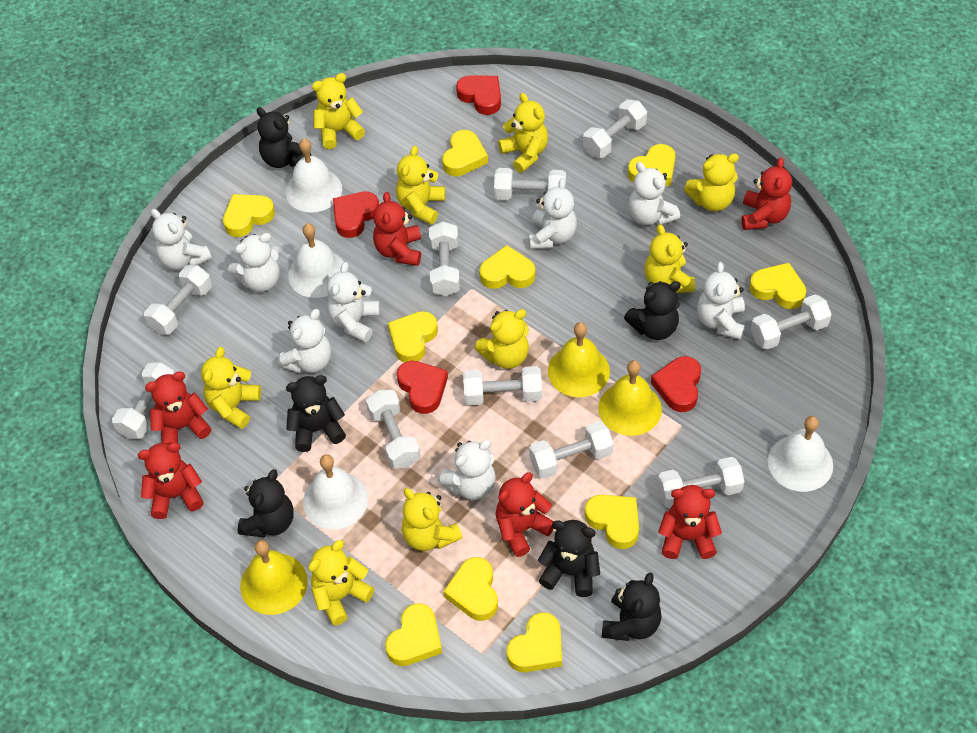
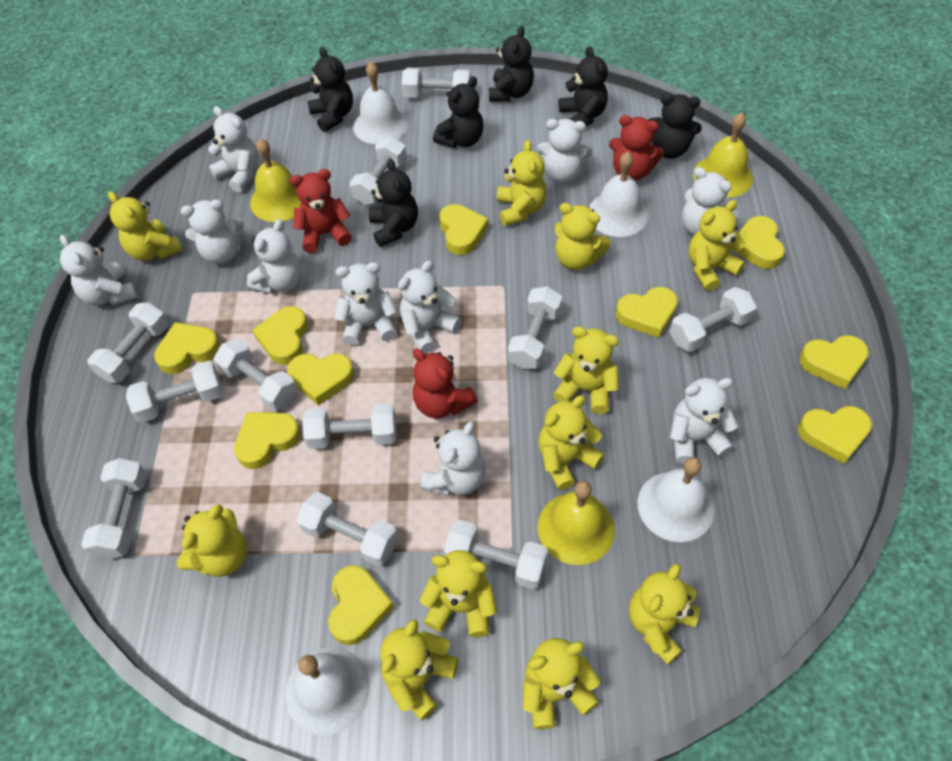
red heart: [333,192,379,238] [397,361,448,414] [456,75,501,115] [651,356,701,412] = 4 -> none = 0
red teddy bear: [138,443,204,519] [145,371,212,444] [373,192,421,266] [496,472,554,557] [658,485,722,559] [742,157,792,230] = 6 -> [290,169,352,253] [413,349,478,418] [609,115,664,181] = 3
white dumbbell: [112,362,175,439] [144,265,212,335] [366,390,420,468] [429,221,460,296] [463,366,542,406] [494,168,566,200] [529,421,614,479] [583,99,647,158] [657,457,745,508] [751,295,832,350] = 10 -> [81,458,147,559] [88,303,168,383] [126,361,223,423] [214,339,297,411] [297,492,398,567] [302,404,397,449] [350,136,407,205] [401,68,471,98] [444,520,548,589] [508,286,562,369] [669,287,757,352] = 11
white teddy bear: [151,209,212,270] [228,233,280,292] [278,309,331,374] [327,262,380,342] [438,440,496,500] [529,178,577,249] [628,162,680,225] [697,262,745,340] = 8 -> [60,235,138,305] [181,199,244,264] [208,106,259,192] [247,219,302,294] [335,262,398,345] [398,260,461,353] [420,421,486,496] [537,119,592,183] [670,378,738,464] [682,167,738,236] = 10
yellow teddy bear: [201,347,261,429] [308,540,374,626] [312,73,365,149] [396,146,445,225] [402,488,463,551] [474,309,529,369] [498,93,548,173] [644,224,695,293] [684,153,739,211] = 9 -> [108,191,183,261] [177,504,247,577] [380,619,459,720] [420,550,497,638] [497,140,547,226] [523,638,600,730] [538,396,604,490] [553,326,619,414] [554,203,611,270] [629,564,700,664] [688,200,745,291] = 11

